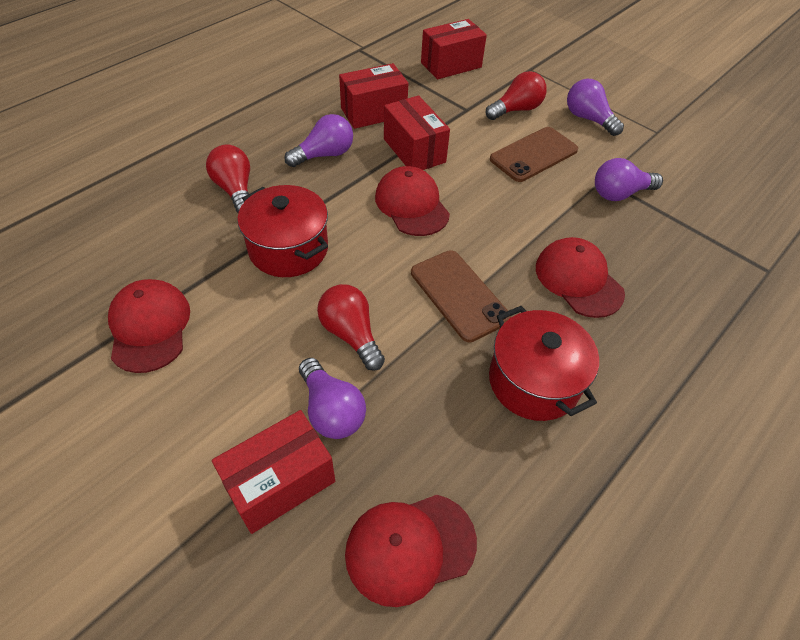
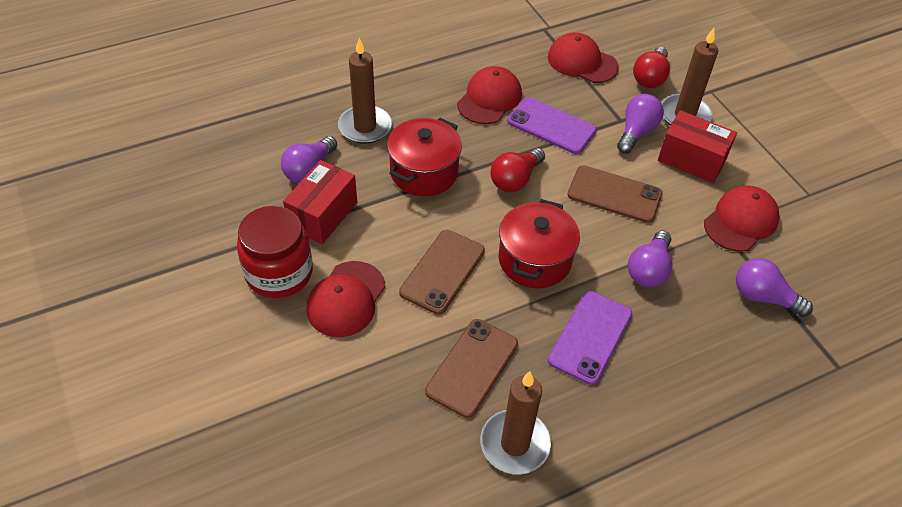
brown candle: none = 0 -> [338,38,392,144] [481,371,551,474] [661,28,719,126] = 3
brown phone: [411,250,511,342] [490,127,578,182] = 2 -> [399,230,485,315] [425,319,518,418] [567,165,662,223] = 3
purple phone: none = 0 -> [507,97,597,154] [548,291,632,385] = 2
red box: [212,410,335,534] [339,63,408,129] [384,95,450,170] [421,19,487,79] = 4 -> [283,160,357,244] [658,110,737,183] = 2
red jar: none = 0 -> [237,206,313,298] = 1
red light bulb: [206,145,250,213] [317,284,385,371] [486,71,547,120] = 3 -> [490,148,545,192] [633,47,670,88] = 2

